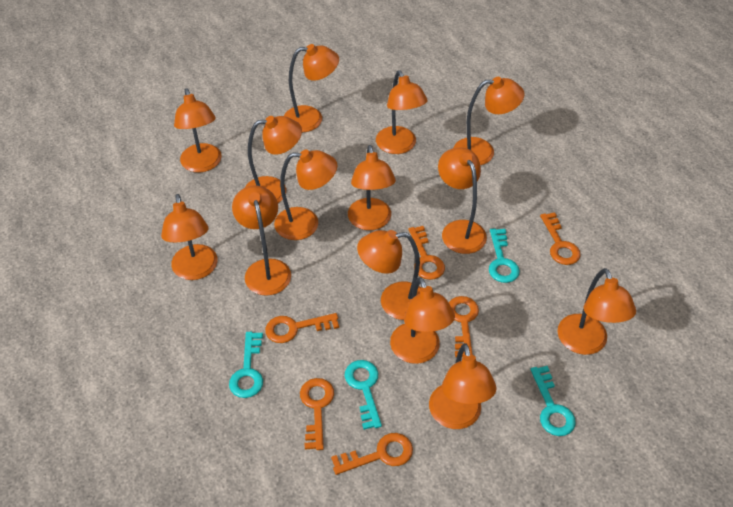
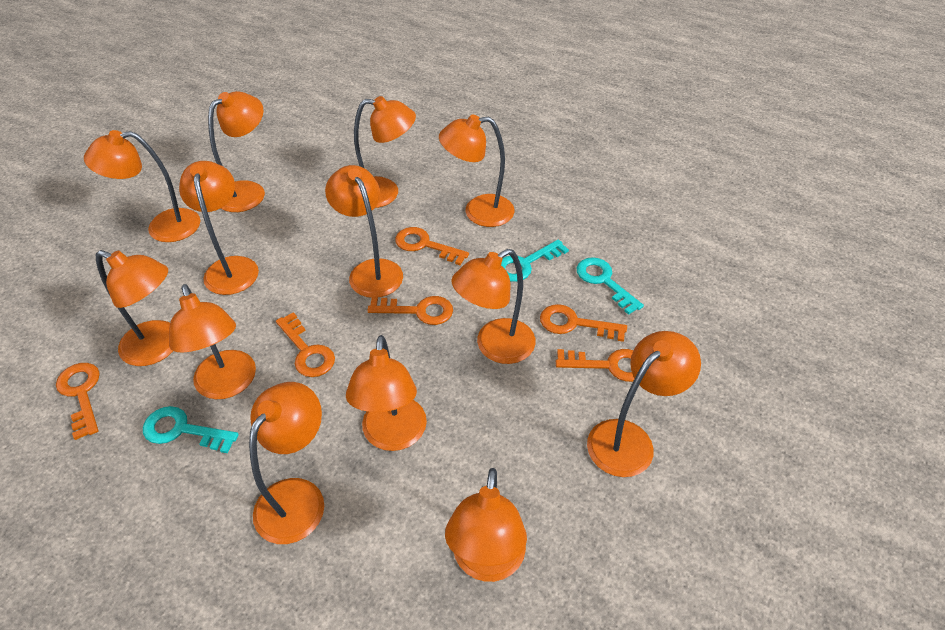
orange lamp: [161,194,217,280] [174,88,222,173] [232,185,291,296] [245,116,302,203] [274,150,337,240] [284,44,339,132] [348,145,396,230] [357,230,421,320] [376,70,428,154] [390,277,455,364] [429,343,497,429] [438,148,487,254] [454,77,525,165] [557,268,636,355] = 14 -> [84,130,200,242] [96,250,173,366] [169,284,256,399] [179,161,259,295] [208,91,265,212] [249,382,324,544] [325,165,403,298] [346,335,427,451] [354,96,416,208] [439,114,514,227] [445,468,527,582] [451,249,536,364] [587,331,701,477] = 13
turquoise key: [229,332,263,398] [345,360,382,430] [489,228,520,283] [530,366,576,436] = 4 -> [143,406,239,453] [501,239,569,282] [577,257,644,315] = 3

